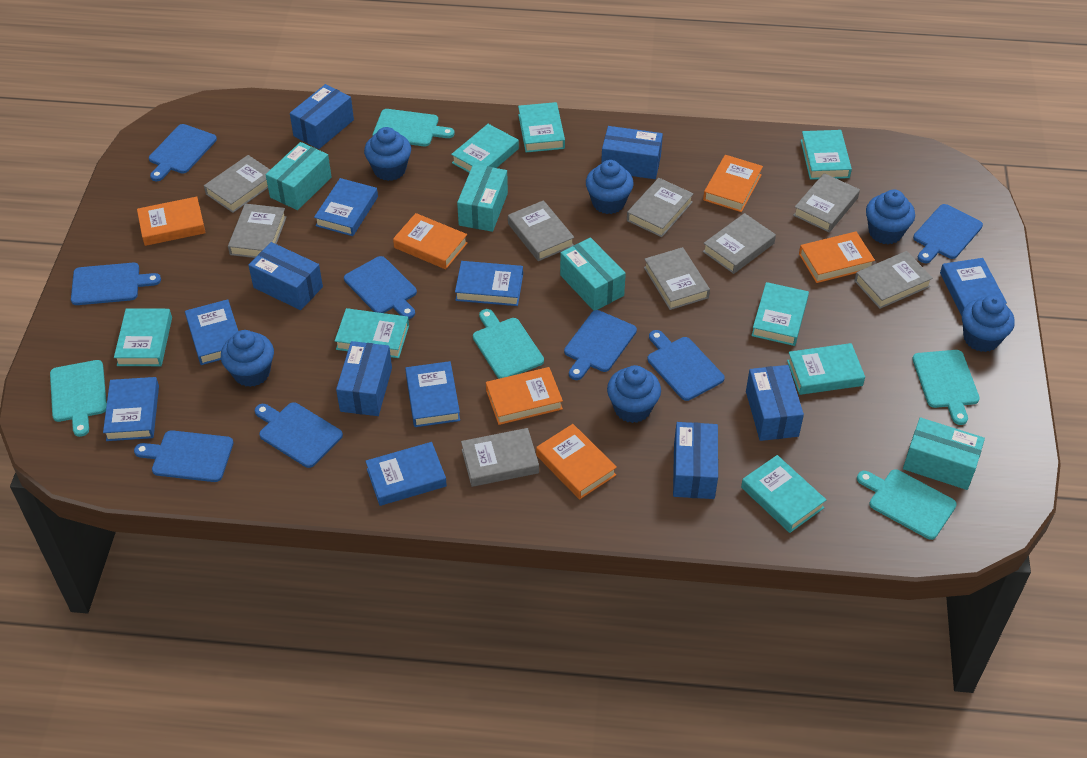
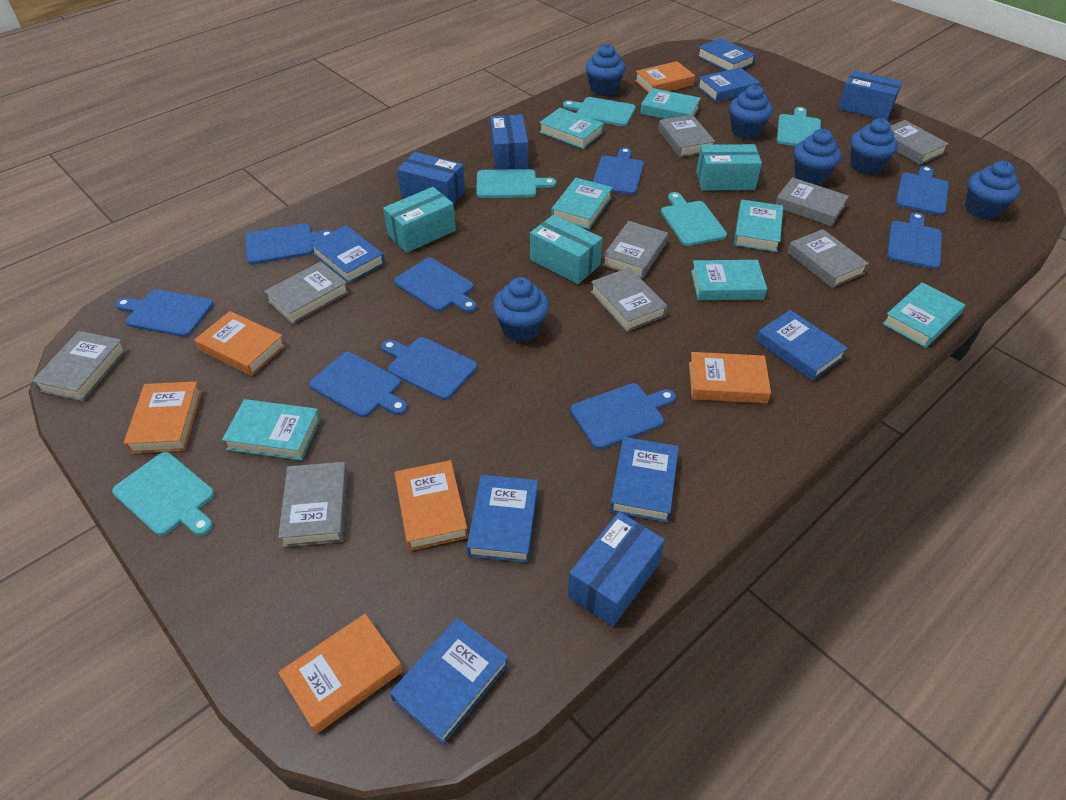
blue box: [248,242,323,310] [290,84,354,149] [336,341,392,416] [601,126,663,179] [673,422,718,499] [746,365,804,441] = 6 -> [397,152,465,204] [490,115,529,170] [568,512,665,627] [838,70,902,120] = 4
blue cutting board: [71,263,161,305] [134,430,234,482] [149,124,217,181] [255,402,343,468] [344,256,417,319] [564,310,637,380] [647,330,725,401] [913,204,983,263] = 8 -> [115,289,214,337] [245,223,333,264] [309,352,408,417] [381,337,477,400] [394,258,477,313] [570,383,676,450] [593,147,644,195] [887,212,942,269] [896,166,949,215] = 9
turquoise book: [114,309,172,366] [335,308,409,358] [451,124,519,173] [518,102,565,152] [741,455,826,533] [751,282,809,346] [787,343,865,395] [801,130,852,180] = 8 -> [222,399,321,461] [539,108,604,149] [551,178,613,229] [640,88,701,119] [691,260,767,300] [734,200,783,252] [882,282,965,348] = 7
turquoise box: [266,142,332,210] [457,164,508,232] [560,238,626,311] [903,417,985,490] = 4 -> [383,187,456,253] [530,215,603,284] [696,144,762,190] = 3

